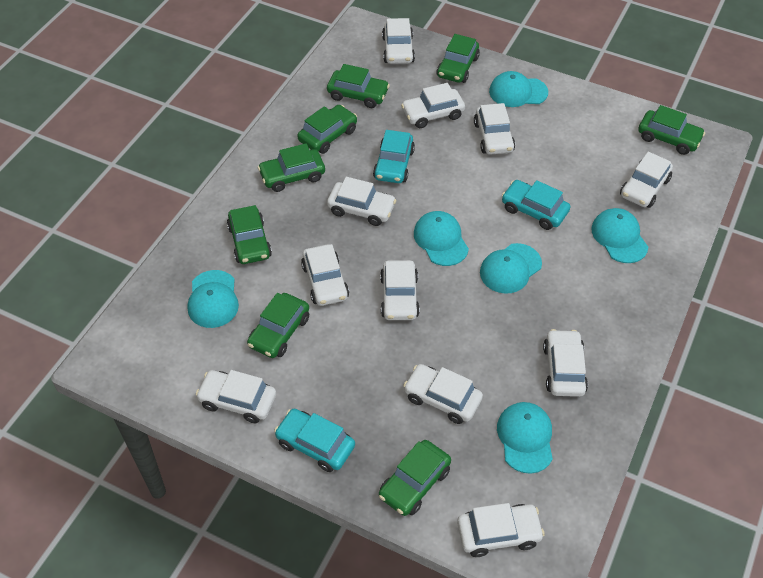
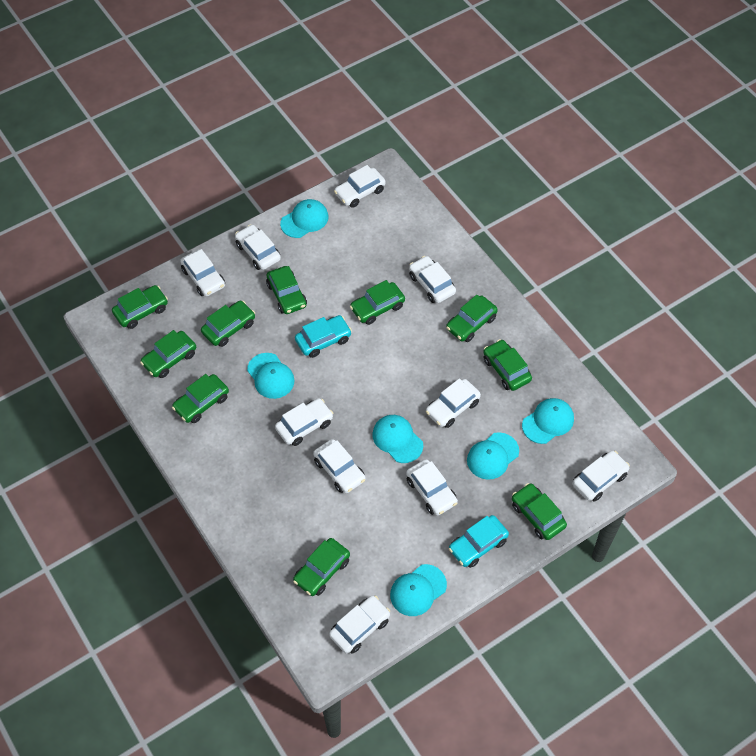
green car: [227,205,272,264] [247,293,309,358] [258,144,325,192] [297,105,357,154] [327,64,390,108] [379,440,451,516] [436,34,480,83] [638,105,705,155] = 8 -> [112,285,168,329] [140,330,196,378] [172,374,229,423] [201,301,255,347] [266,266,307,314] [293,538,350,596] [350,280,405,325] [446,295,498,342] [483,339,532,391] [512,483,567,540] = 10
turquoise car: [274,409,355,472] [373,130,415,183] [502,180,570,230] = 3 -> [295,315,352,358] [449,515,509,568] = 2
white car: [196,370,276,423] [301,244,349,306] [327,177,396,226] [380,260,420,320] [382,18,415,64] [401,83,465,128] [403,364,483,424] [457,503,545,557] [474,103,515,155] [543,329,588,397] [620,152,673,208] = 11 -> [180,249,225,296] [235,224,281,270] [275,398,333,446] [313,439,365,493] [329,596,390,654] [334,165,386,208] [406,459,458,516] [409,256,456,303] [426,378,481,428] [573,451,630,502] = 10

